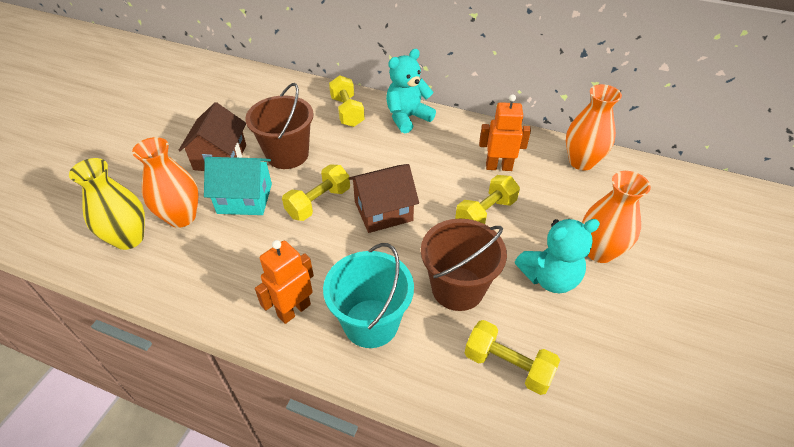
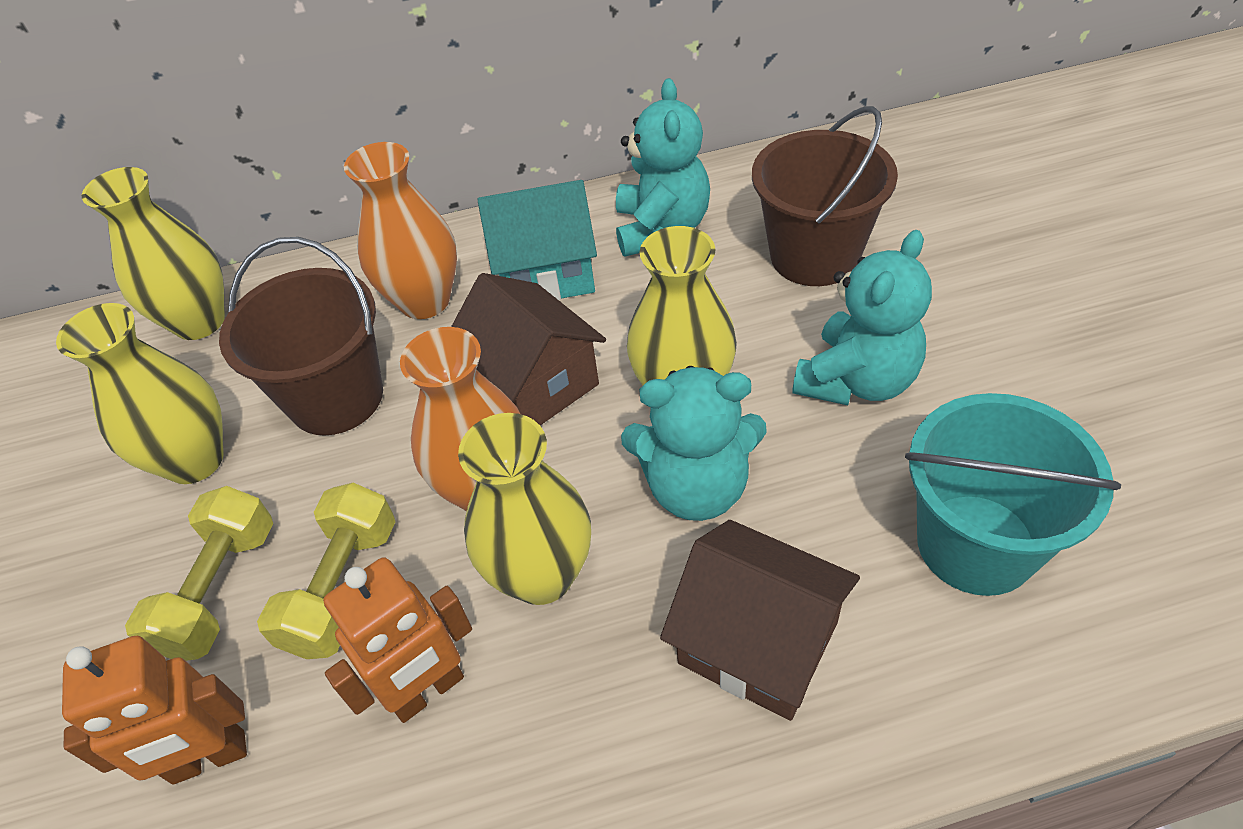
orange vase: [132,137,199,228] [566,84,622,171] [582,171,651,263] = 3 -> [344,142,457,319] [400,327,520,511] = 2
turquoise teddy bear: [386,49,436,133] [515,219,600,293] = 2 -> [616,78,710,256] [621,366,767,521] [793,230,932,405] = 3
yellow dumbbell: [282,164,350,221] [329,75,365,127] [455,175,520,224] [465,320,560,395] = 4 -> [125,486,273,661] [257,483,395,659] = 2
yellow vase: [69,158,145,250] = 1 -> [56,303,224,484] [82,167,225,340] [458,413,591,605] [627,226,737,385] = 4

